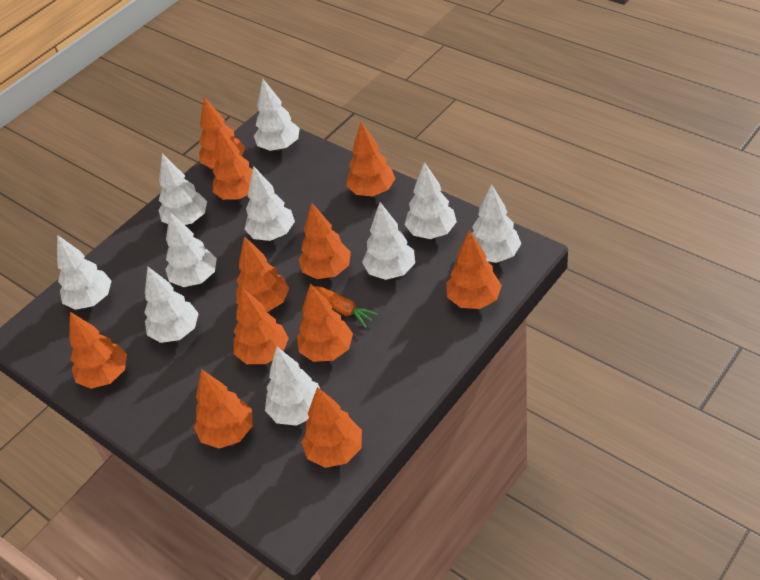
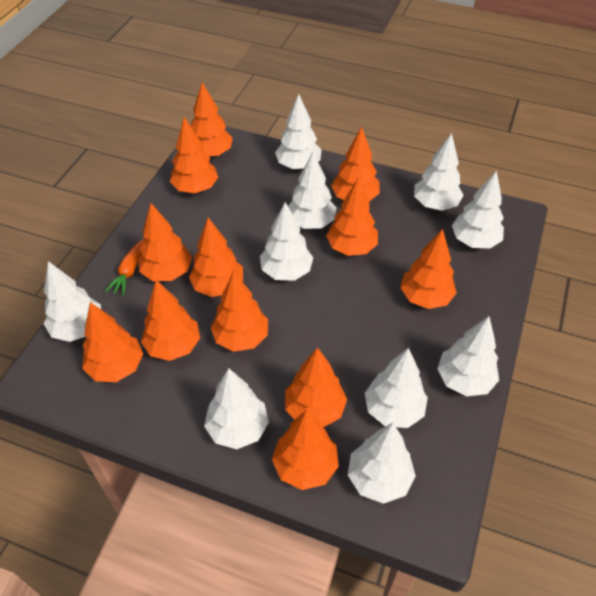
orange tree: [69,312,127,389] [194,369,253,448] [199,97,245,169] [213,127,253,200] [234,288,289,364] [236,236,289,312] [297,284,353,362] [298,202,351,279] [301,387,362,468] [346,122,396,197] [446,230,502,309] = 11 -> [82,302,143,382] [139,203,192,281] [141,280,200,361] [170,117,218,193] [189,218,243,297] [191,82,233,158] [211,271,268,352] [272,410,339,490] [285,347,347,427] [326,177,378,256] [331,127,380,202] [400,229,457,309] = 12

